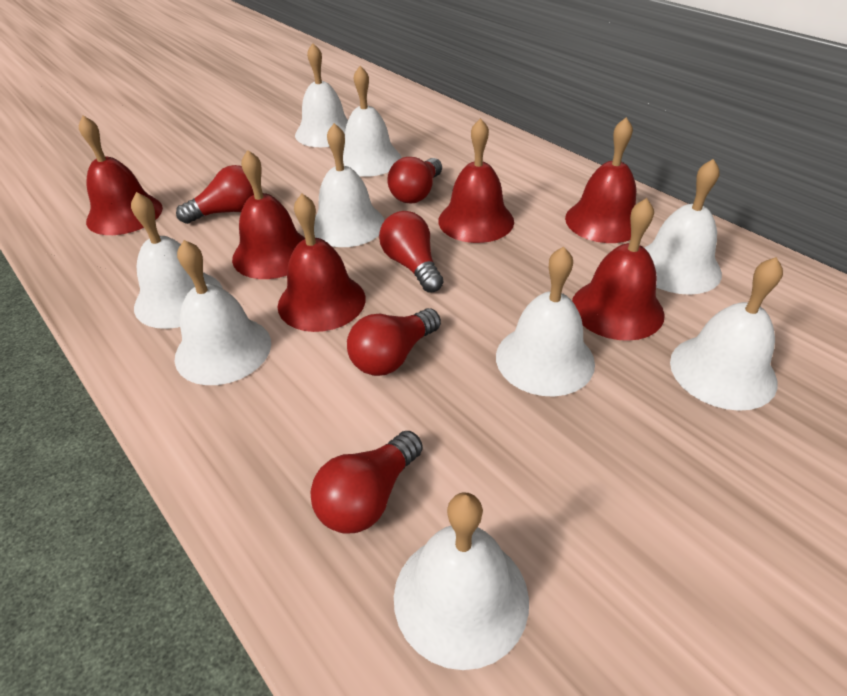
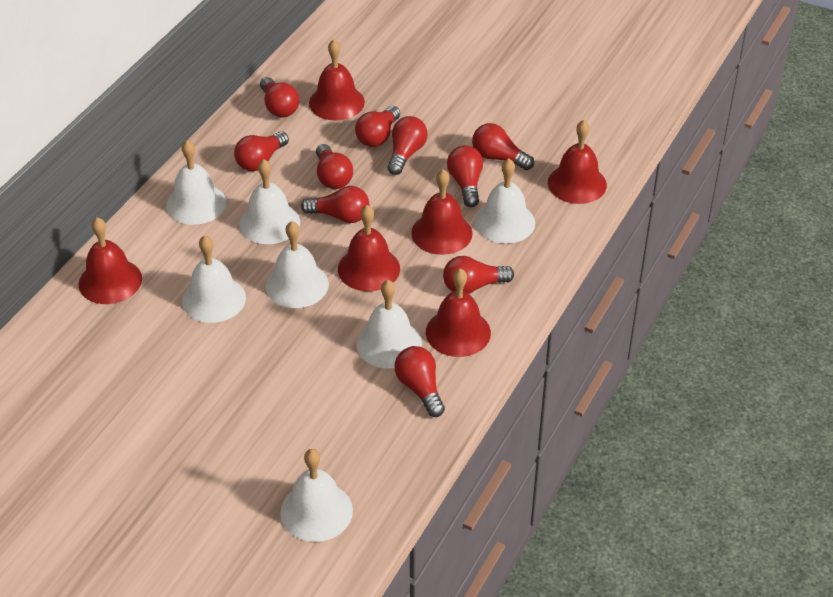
red light bulb: [176,165,254,224] [310,431,423,533] [347,308,441,376] [379,211,444,293] [387,157,442,204] = 5 -> [234,131,289,171] [260,77,299,117] [301,186,369,223] [316,144,353,189] [355,106,400,147] [387,116,427,175] [394,346,445,417] [443,256,514,294] [447,145,483,207] [472,123,534,170] = 10
white bell: [131,192,223,329] [175,240,271,385] [295,43,348,147] [314,123,385,247] [343,66,402,177] [394,493,529,670] [496,246,595,396] [644,159,722,295] [670,257,783,411] = 9 -> [166,140,226,225] [182,236,246,323] [240,159,300,244] [266,221,329,308] [280,449,353,542] [356,280,422,369] [475,158,535,244] = 7

